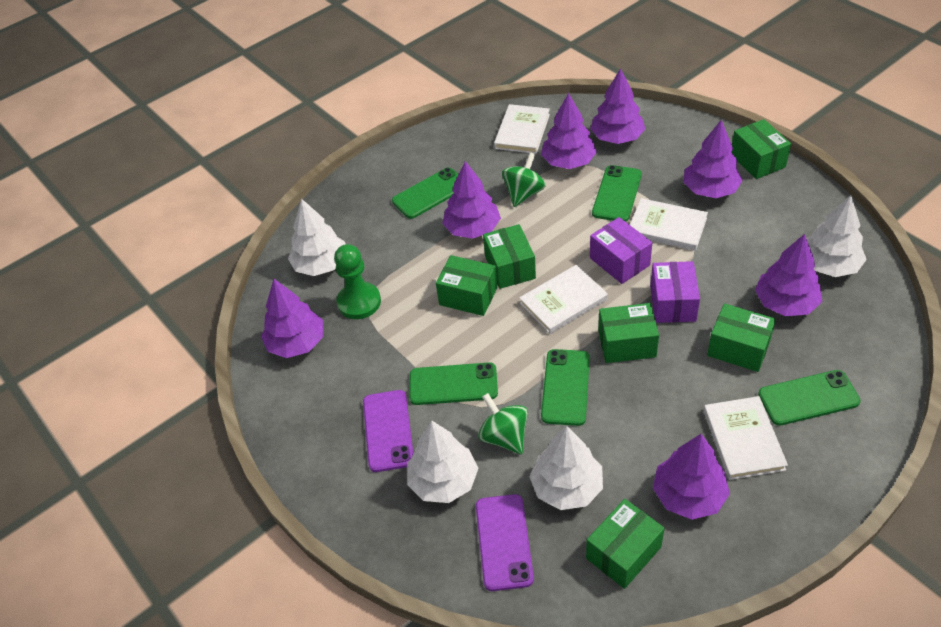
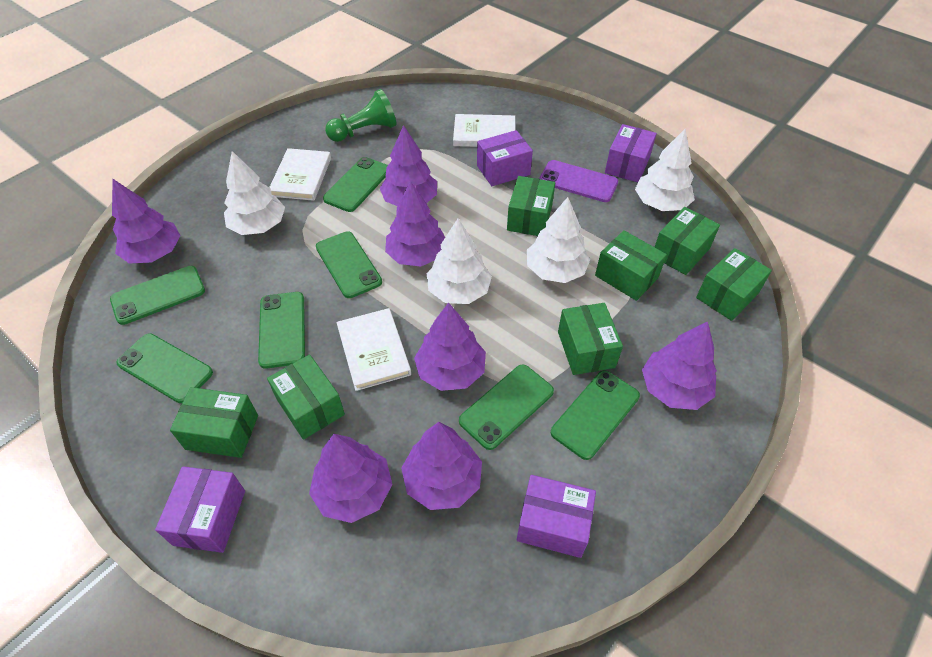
green box: [436,255,497,316] [483,224,536,289] [586,499,665,589] [598,303,659,363] [707,303,776,372] [731,119,791,179] = 6 -> [170,387,258,458] [267,354,345,440] [507,176,555,236] [558,303,623,375] [595,230,667,301] [655,207,720,275] [696,248,772,321] = 7
green phone: [392,168,458,219] [409,362,498,405] [541,349,590,426] [592,165,642,222] [758,370,861,426] = 5 -> [110,266,205,325] [116,333,213,403] [258,292,305,369] [316,231,382,298] [323,157,388,212] [459,364,554,450] [551,370,640,460] = 7
green spinning top: [478,393,528,454] [502,152,546,207] = 2 -> none = 0
purple box: [590,217,652,284] [650,261,700,323] = 2 -> [155,466,245,553] [477,130,533,186] [517,475,596,558] [605,124,657,182] = 4
purple phone: [363,390,413,472] [476,494,534,591] = 2 -> [539,160,618,202] = 1
white book: [494,104,550,154] [519,265,608,334] [630,198,708,251] [704,396,788,480] = 4 -> [270,148,331,201] [336,308,411,391] [453,114,515,147] = 3

